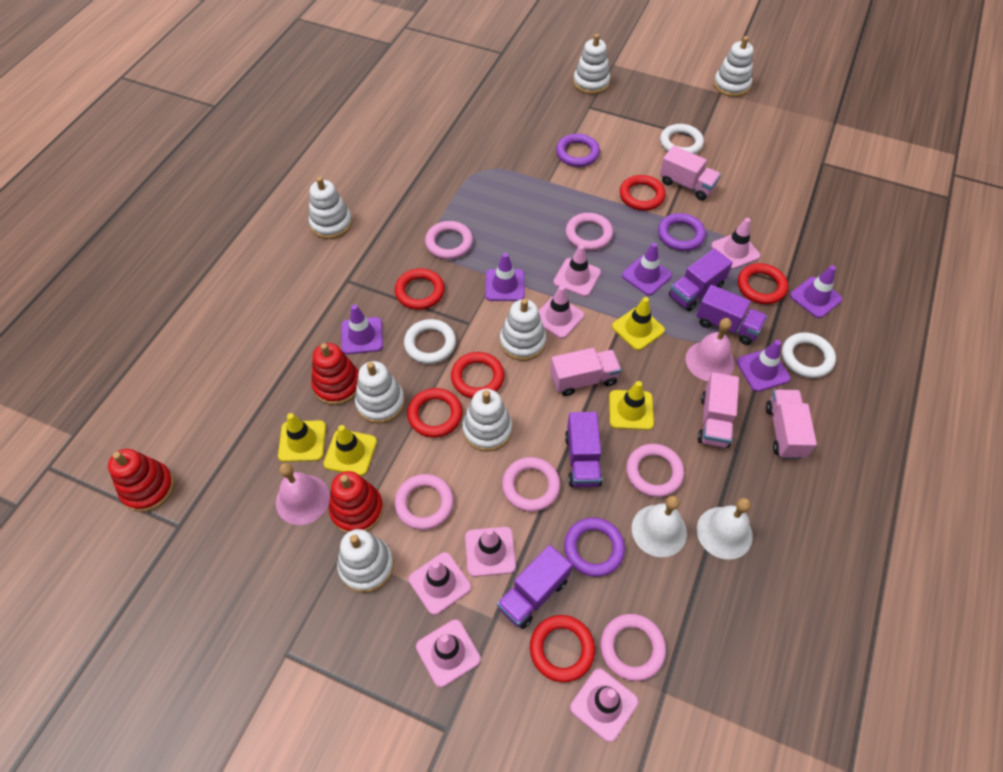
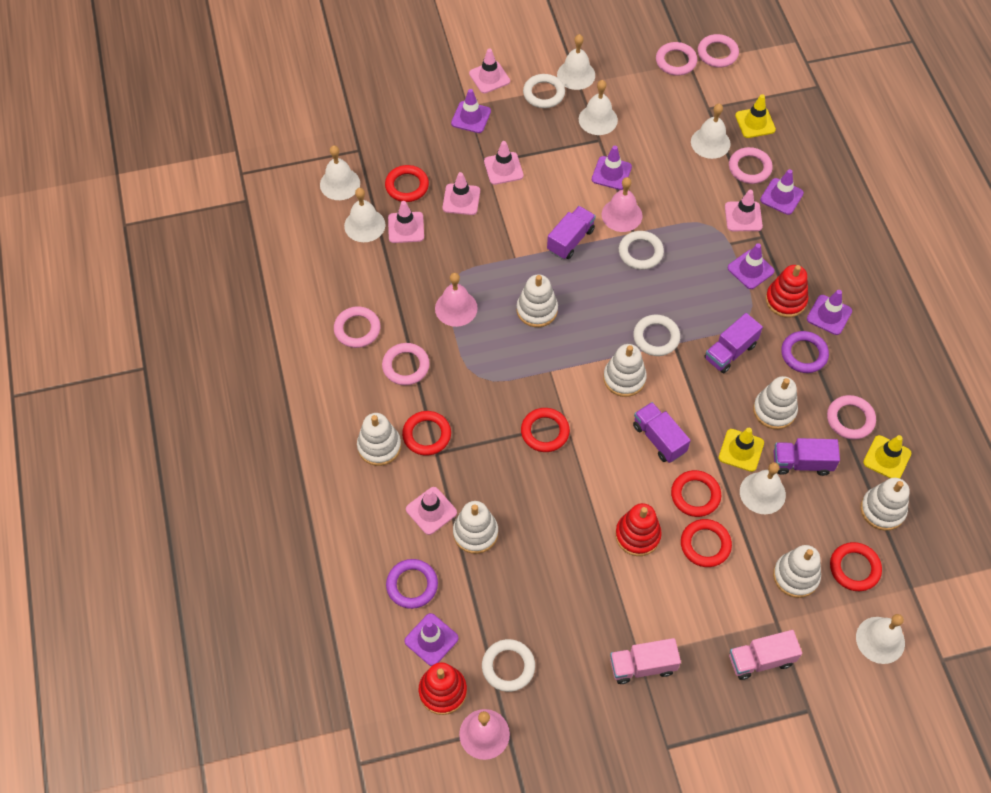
pink bell: [276,463,330,525] [686,318,735,381] = 2 -> [435,273,478,327] [459,709,510,760] [602,177,643,232] = 3
pink traffic cone: [409,552,471,615] [416,619,481,687] [465,527,516,577] [538,285,584,339] [553,245,601,297] [570,668,638,742] [711,218,761,269] = 7 -> [388,201,424,243] [406,487,457,535] [442,172,480,215] [469,48,510,94] [484,141,524,185] [725,190,763,231] = 6
pink truck: [550,348,621,396] [660,146,721,200] [697,372,739,448] [766,390,817,459] = 4 -> [610,638,681,684] [729,630,802,680] = 2
purple ring: [556,133,600,167] [564,517,625,577] [658,213,706,251] = 3 -> [386,559,438,609] [781,331,829,373] = 2
purple traffic cone: [341,305,383,354] [485,253,525,301] [622,243,672,295] [737,340,791,392] [790,265,843,318] = 5 -> [404,613,458,666] [451,89,491,133] [592,146,632,190] [728,243,775,289] [760,169,804,215] [807,290,852,335] = 6
white bell: [632,496,687,557] [697,498,753,560] = 2 -> [320,145,360,200] [344,188,385,242] [557,34,595,90] [579,80,618,135] [691,103,730,159] [740,462,786,514] [856,614,905,664] = 7
white ring: [404,319,456,364] [660,124,704,154] [782,332,836,378] = 3 -> [482,639,535,692] [523,74,565,108] [619,231,664,270] [633,315,680,356] = 4
yellow traffic cone: [278,413,326,462] [323,425,377,476] [609,381,654,430] [612,297,665,350] = 4 -> [719,428,764,472] [735,94,776,138] [863,435,911,478] = 3

